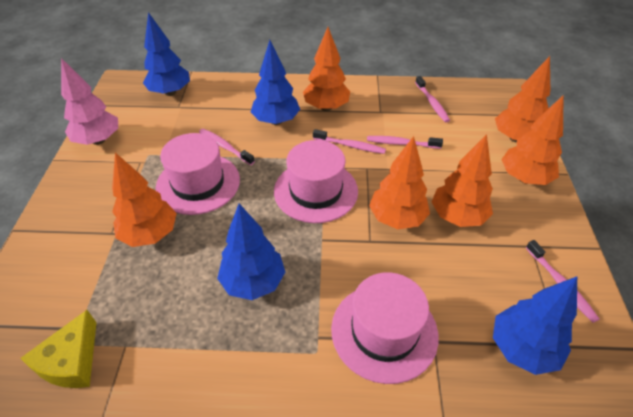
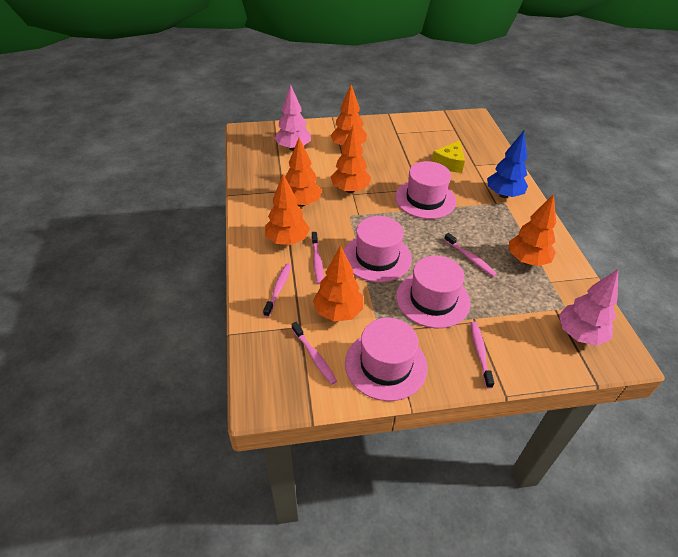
blue tree: [143,12,190,96] [217,203,285,300] [251,40,300,125] [493,277,577,375] = 4 -> [487,131,528,198] = 1
pink hat: [156,133,240,215] [274,140,358,223] [331,272,439,384] = 3 -> [344,216,412,282] [345,318,428,401] [395,161,456,219] [396,256,470,328] = 4
pink tree: [61,58,118,145] = 1 -> [275,85,311,151] [559,269,618,346] = 2

